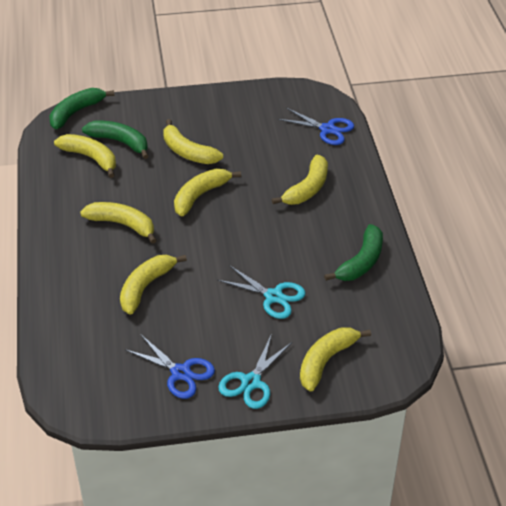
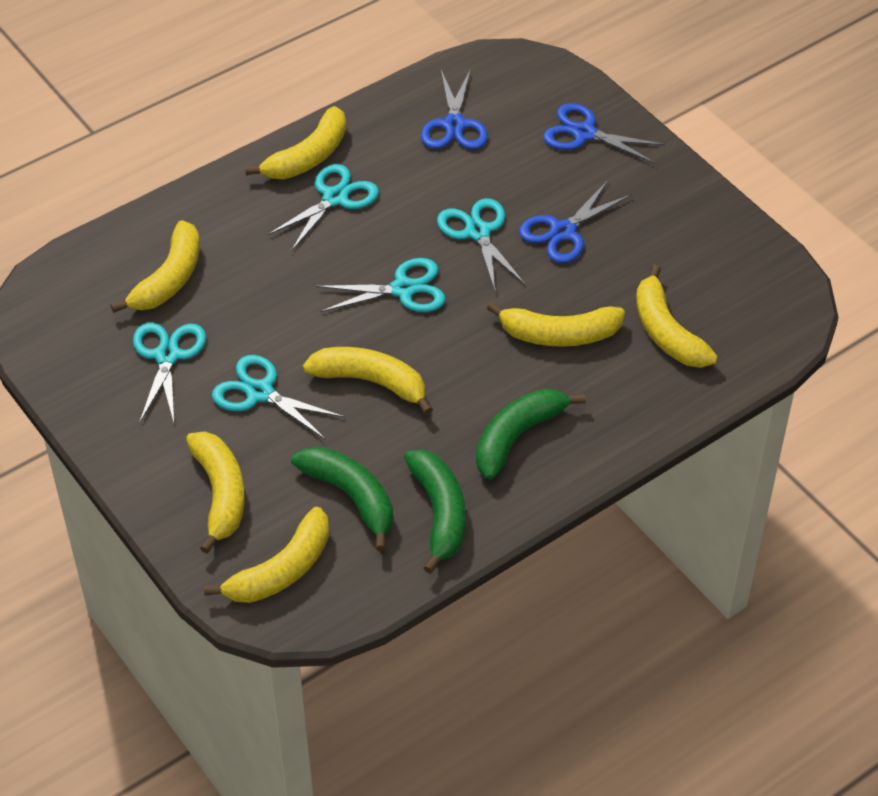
blue scissors: [125,335,215,399] [278,108,354,145] = 2 -> [421,68,488,149] [519,180,632,263] [543,103,666,164] = 3
turquoise scissors: [217,265,305,319] [218,336,292,409] = 2 -> [133,323,206,423] [212,355,345,439] [267,164,379,251] [316,258,446,312] [437,198,526,290] = 5

